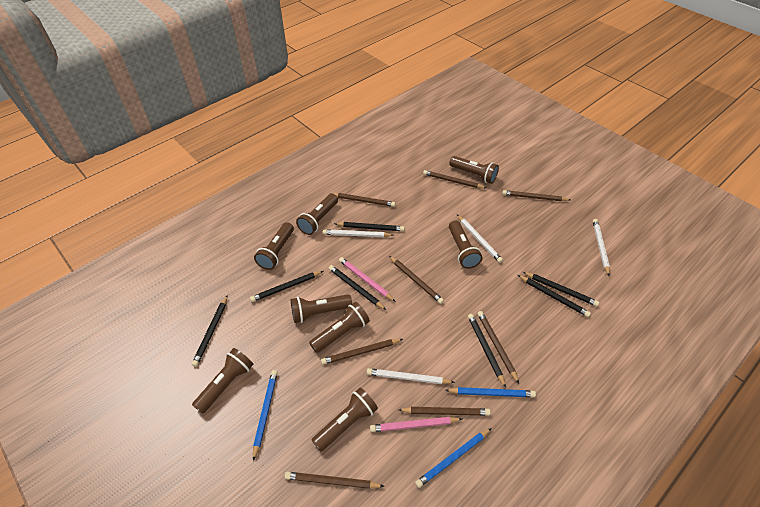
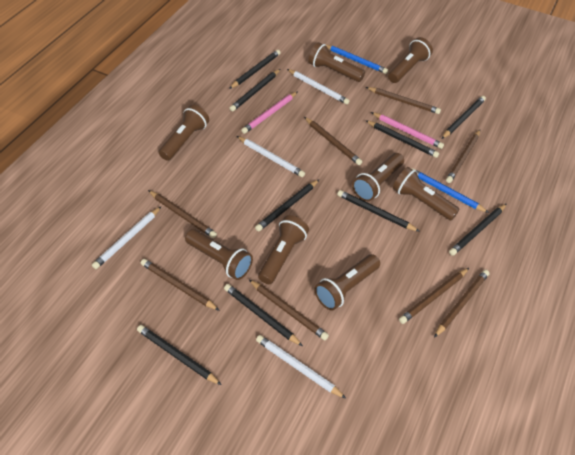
black pencil: [192,295,228,367] [250,271,323,302] [329,265,386,310] [334,222,405,231] [468,314,506,388] [518,275,591,317] [523,272,599,307] = 7 -> [137,325,222,385] [224,284,303,346] [229,50,281,89] [230,69,280,112] [255,180,319,232] [337,190,420,232] [365,120,439,158] [441,96,486,139] [449,204,507,256] = 9
blue pencil: [253,370,278,461] [415,428,492,488] [445,387,536,397] = 3 -> [326,45,388,74] [412,168,489,213] = 2

